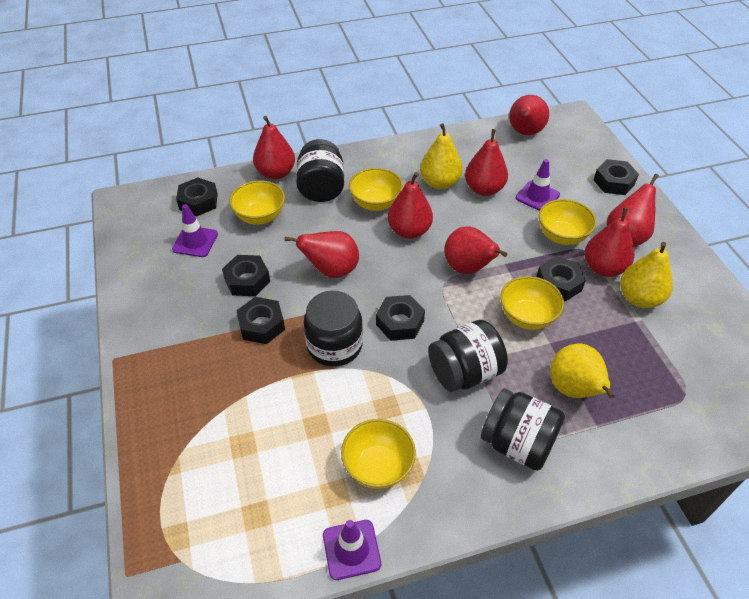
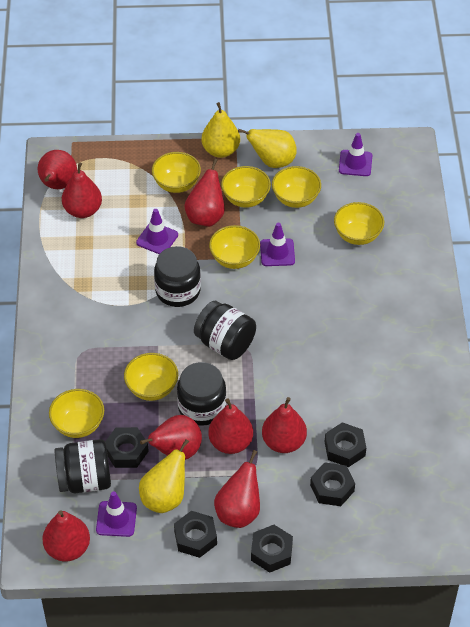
black nut: [176,177,218,216] [222,255,270,296] [236,297,285,344] [376,295,425,341] [536,256,586,302] [594,159,639,195] = 6 -> [105,427,149,468] [174,511,217,558] [251,525,293,573] [310,462,355,506] [325,422,366,467] = 5
purple traffic cone: [172,204,218,257] [323,520,381,580] [516,159,560,211] = 3 -> [96,491,137,537] [136,209,178,254] [260,223,295,266] [339,133,372,176] = 4
yellow bowl: [229,180,285,225] [341,419,416,489] [349,168,403,211] [500,276,564,330] [539,199,596,245] = 5 -> [49,389,104,438] [124,353,178,401] [152,152,201,193] [209,225,260,269] [221,166,271,208] [272,166,321,208] [334,202,384,245] = 7

